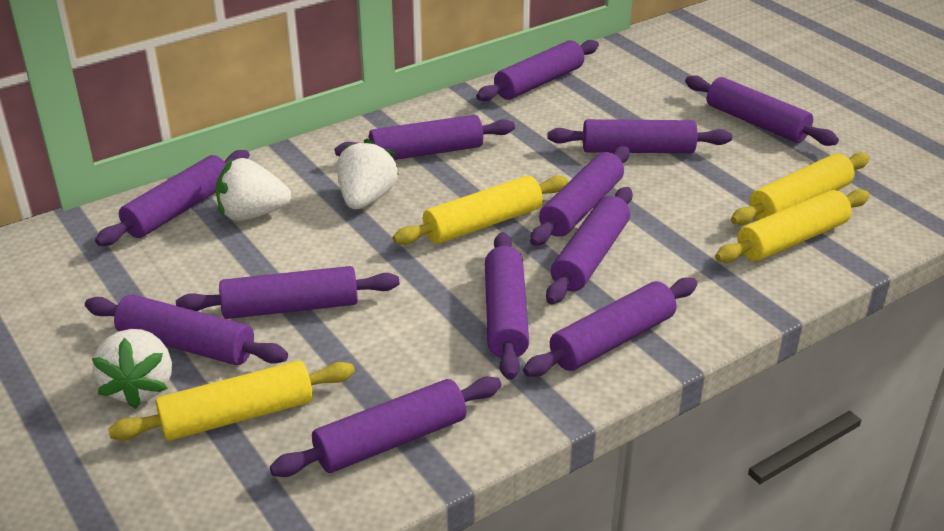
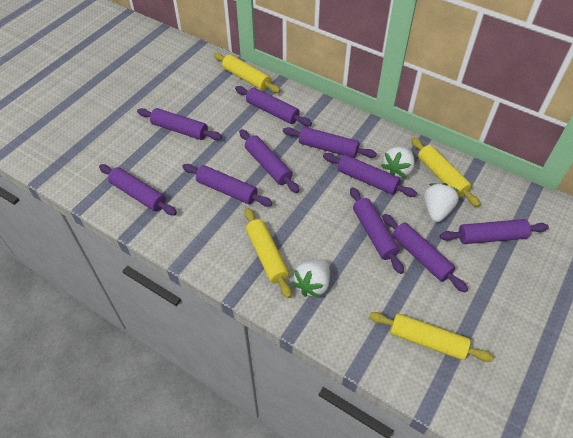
purple rolling pin: [85,294,288,365] [95,150,250,246] [176,266,400,319] [270,377,502,477] [335,115,515,160] [476,40,599,101] [485,232,529,380] [523,277,698,377] [530,146,630,246] [546,187,633,304] [548,119,732,153] [685,75,839,146] = 12 -> [99,164,177,215] [137,108,222,140] [182,164,273,206] [235,86,312,126] [239,129,299,193] [283,127,377,158] [323,153,417,197] [350,187,404,274] [382,214,468,293] [440,219,549,244] = 10

